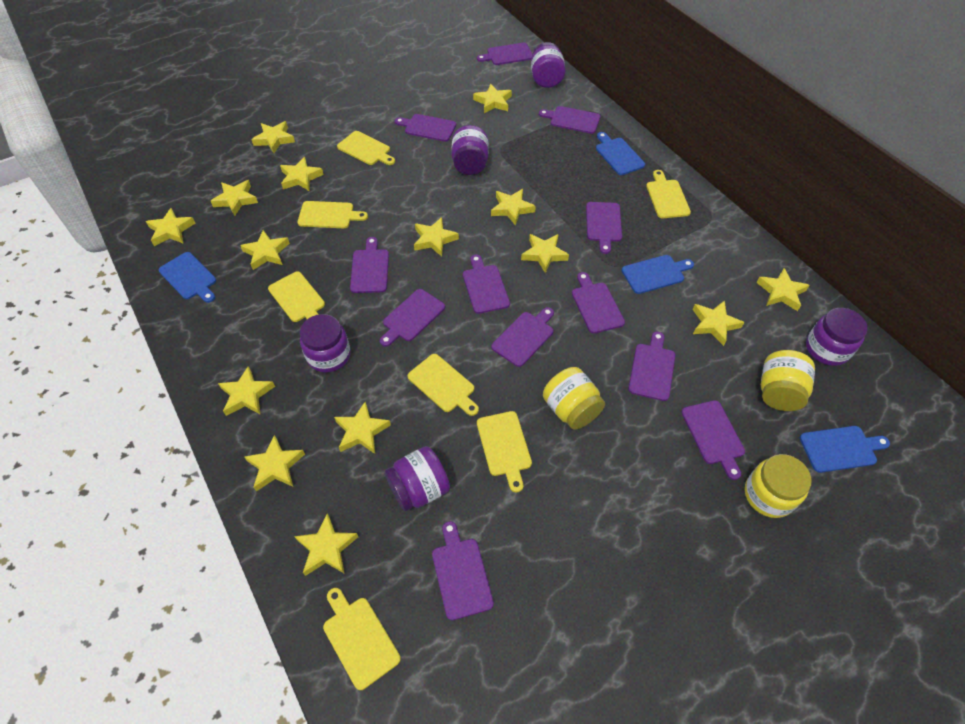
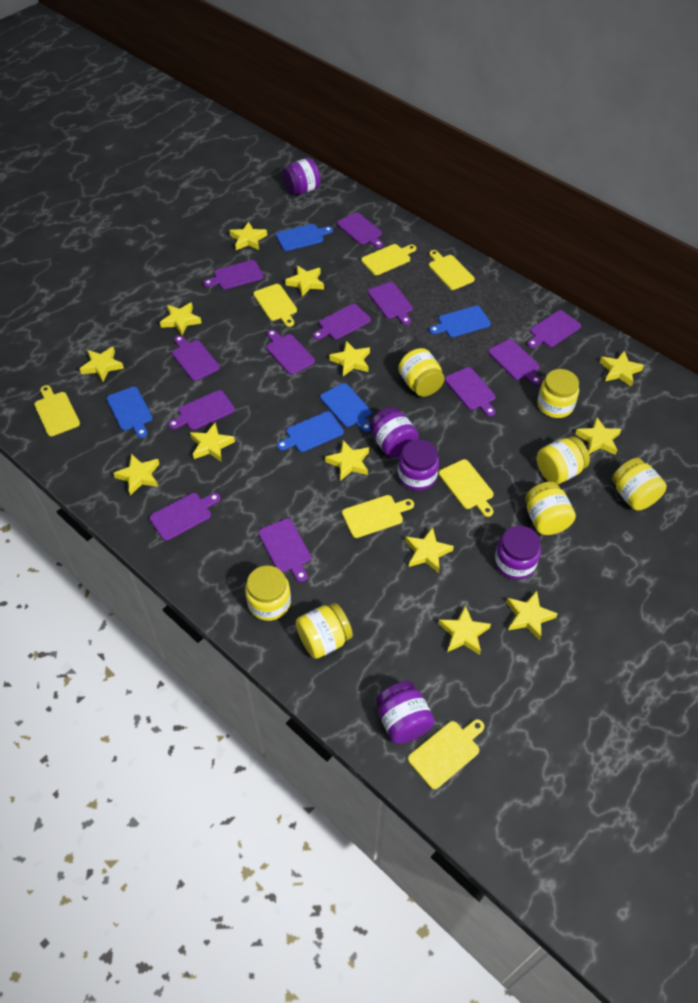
blue cutting board: [158,252,216,303] [596,132,645,175] [622,255,694,294] [800,426,890,473] = 4 -> [107,387,153,438] [276,224,333,251] [277,411,344,452] [320,383,372,433] [429,306,491,337] = 5
yellow jar: [543,367,605,430] [745,454,812,518] [761,350,815,411] = 3 -> [245,565,291,621] [296,603,353,659] [398,348,444,397] [525,482,576,535] [537,369,579,418] [537,436,590,484] [612,458,667,511] = 7
yellow star: [146,208,195,246] [211,180,258,216] [218,366,275,416] [240,230,290,270] [245,435,305,491] [251,121,295,153] [280,157,324,191] [294,513,358,576] [334,402,391,454] [414,217,459,257] [473,84,512,113] [491,189,536,226] [521,234,569,273] [693,300,744,346] [756,268,810,311] = 15 -> [80,347,124,382] [113,454,159,495] [160,302,202,335] [190,423,235,461] [229,222,267,250] [285,265,324,297] [325,440,369,481] [329,341,370,376] [405,527,454,573] [438,605,491,655] [506,591,558,640] [575,417,622,455] [600,351,644,387] = 13

